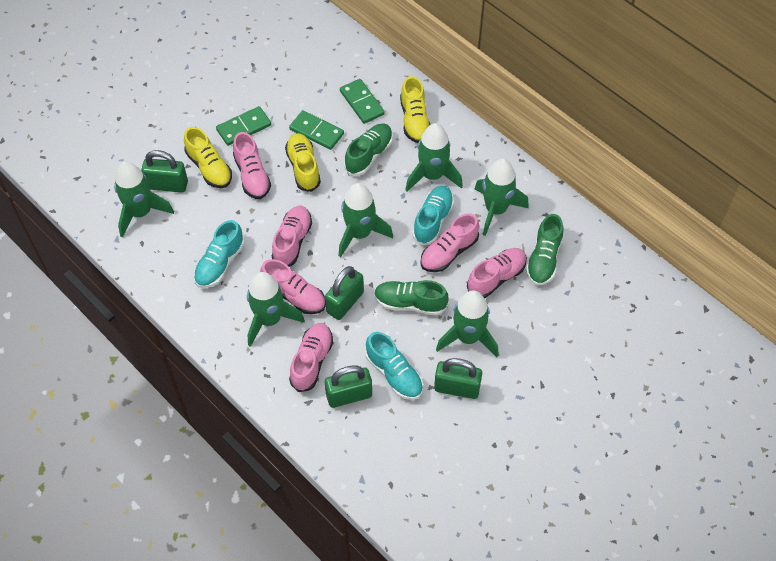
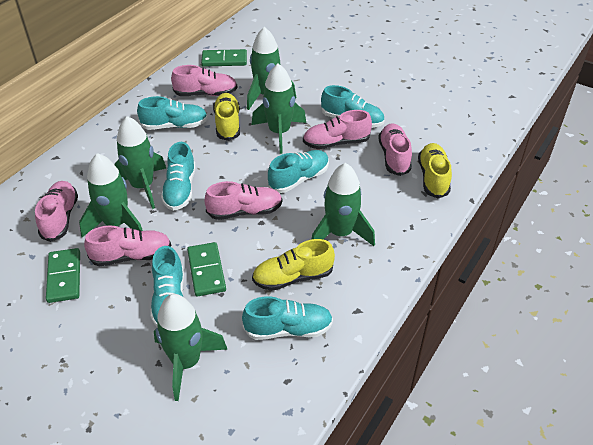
green padlock: [141,150,188,193] [325,266,364,320] [325,365,372,408] [434,358,482,399] = 4 -> none = 0
green shoe: [344,123,393,176] [374,280,449,316] [526,214,564,285] = 3 -> none = 0
turquoise shoe: [194,220,245,288] [365,332,423,400] [412,186,454,245] = 3 -> [137,96,208,130] [150,246,184,327] [161,142,196,211] [242,296,333,340] [268,150,329,193] [321,85,384,128] = 6

